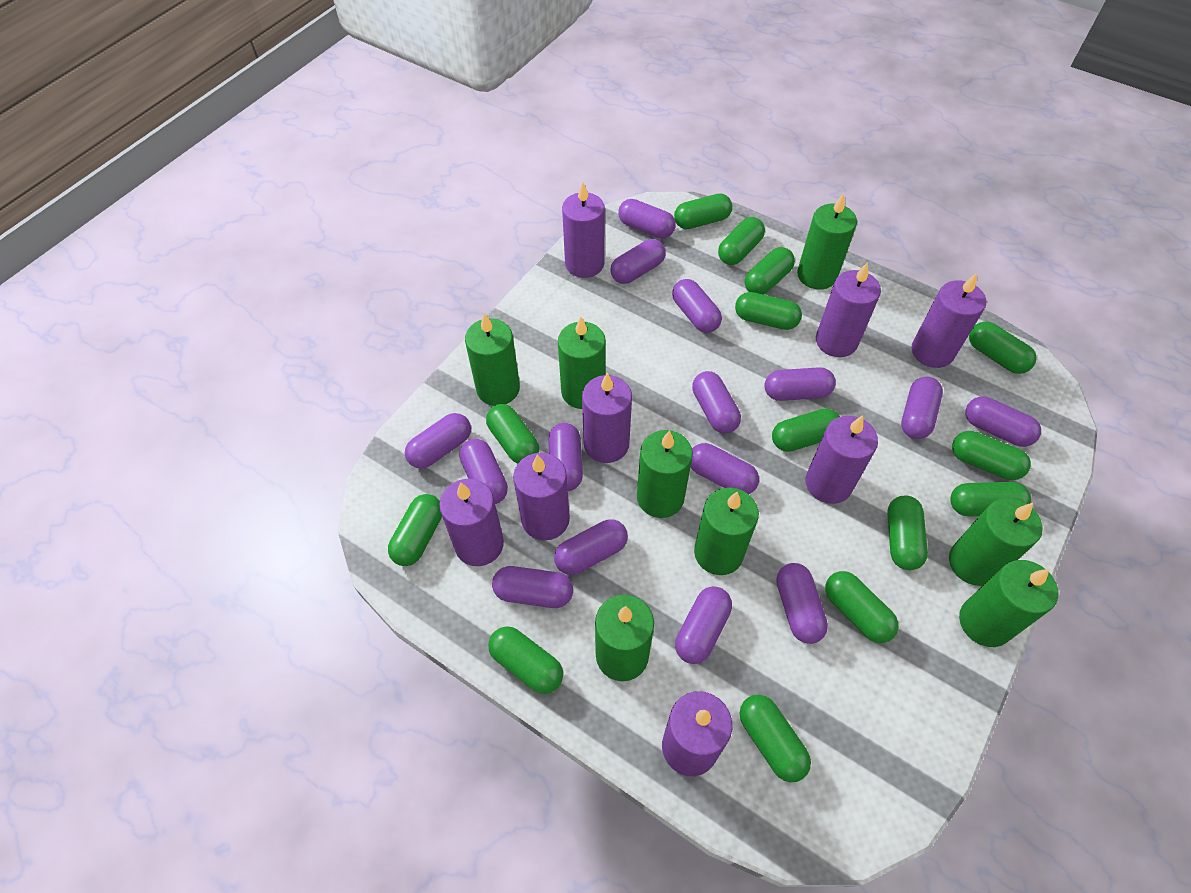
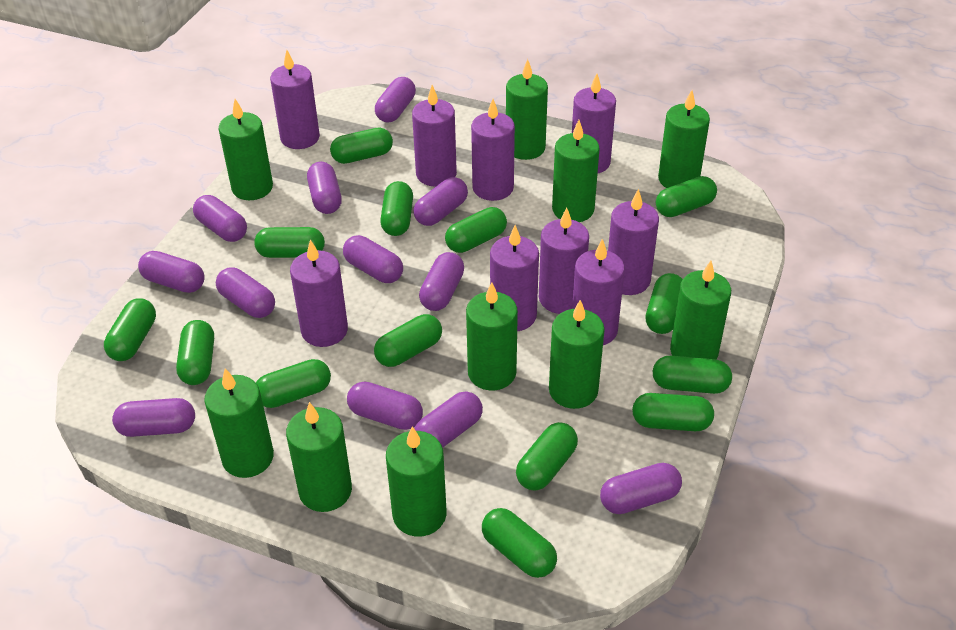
green candle: [465,313,520,406] [558,317,606,409] [595,595,654,681] [637,430,693,518] [694,487,759,575] [797,193,857,290] [949,498,1043,586] [959,560,1058,647] = 8 -> [204,368,274,478] [219,99,273,200] [286,402,352,512] [386,426,446,537] [466,282,518,391] [506,59,548,160] [549,300,604,409] [552,120,600,222] [658,90,710,188] [670,261,731,359] = 10
purple candle: [439,479,504,566] [513,452,570,540] [562,182,605,278] [582,373,632,463] [662,691,732,776] [806,415,878,504] [816,262,881,357] [911,273,986,368] = 8 -> [270,50,320,149] [290,240,348,347] [412,85,457,186] [471,99,515,201] [490,225,539,331] [539,208,589,314] [572,74,616,173] [572,239,625,345] [608,189,659,295] = 9
purple capsule: [405,413,471,469] [459,439,508,504] [492,566,573,608] [548,423,583,491] [554,519,628,575] [610,239,666,284] [618,199,675,239] [672,279,722,333] [675,586,732,664] [691,443,759,494] [692,371,741,434] [765,367,836,401] [776,563,828,644] [901,377,943,439] [965,396,1041,447] = 15 -> [112,398,195,437] [138,251,205,293] [193,195,247,242] [216,267,275,318] [307,162,342,214] [343,235,403,283] [347,382,423,430] [375,77,416,123] [414,177,468,226] [414,391,483,448] [419,252,464,311] [600,463,682,514] = 12

